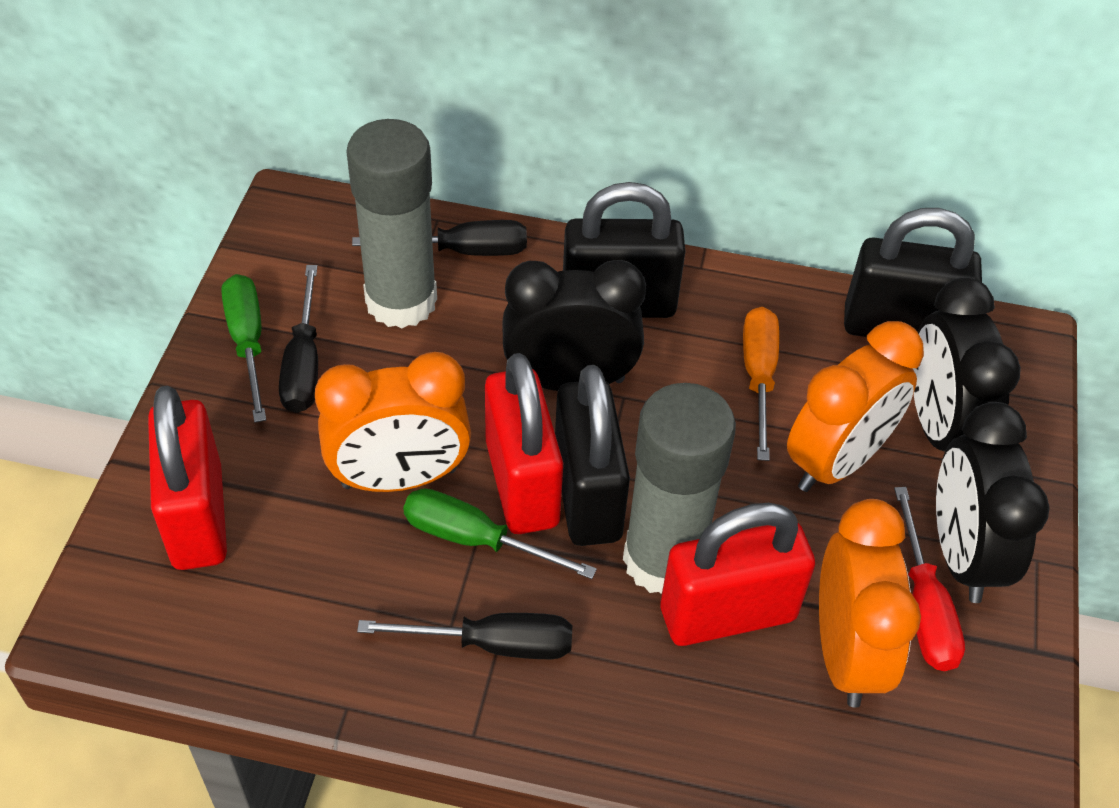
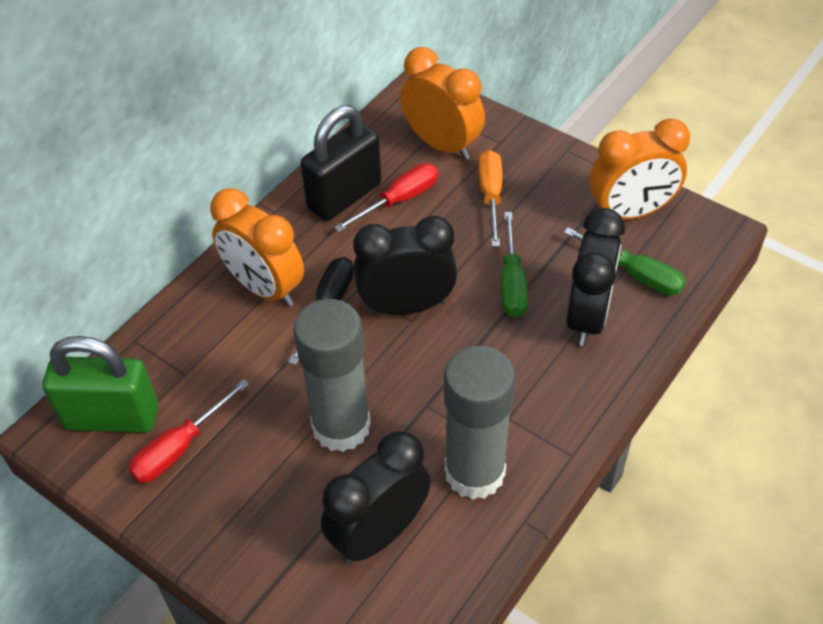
black padlock: [555,365,630,546] [563,182,686,318] [844,208,982,337] = 3 -> [300,105,382,221] = 1
black screwdriver: [279,265,318,413] [352,220,527,256] [357,613,572,659] = 3 -> [288,257,354,365] = 1
green padlock: none = 0 -> [43,336,158,433] = 1
red padlock: [148,386,227,570] [485,353,563,534] [660,503,815,646] = 3 -> none = 0
red screwdriver: [894,487,965,671] = 1 -> [129,379,249,483] [334,163,438,232] = 2

